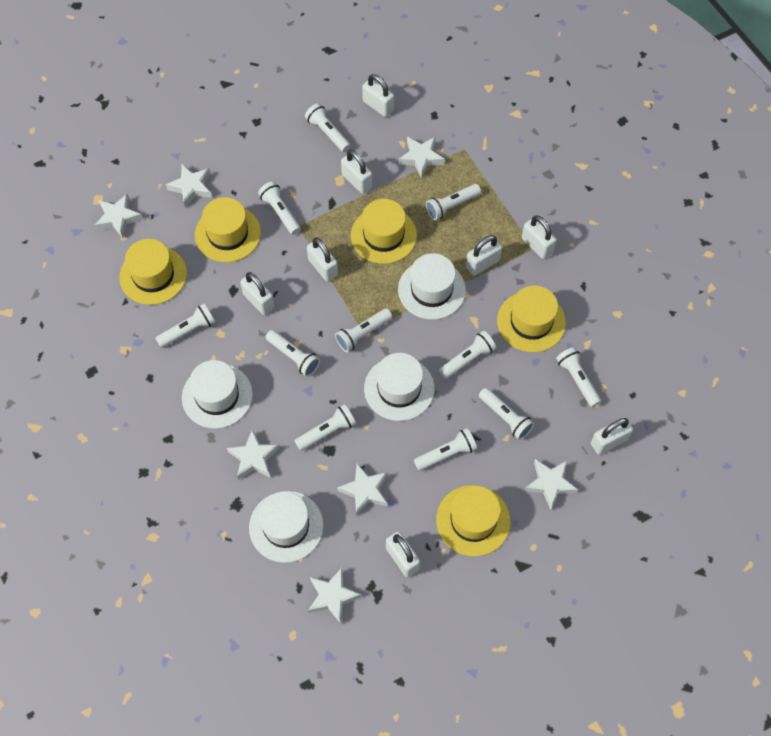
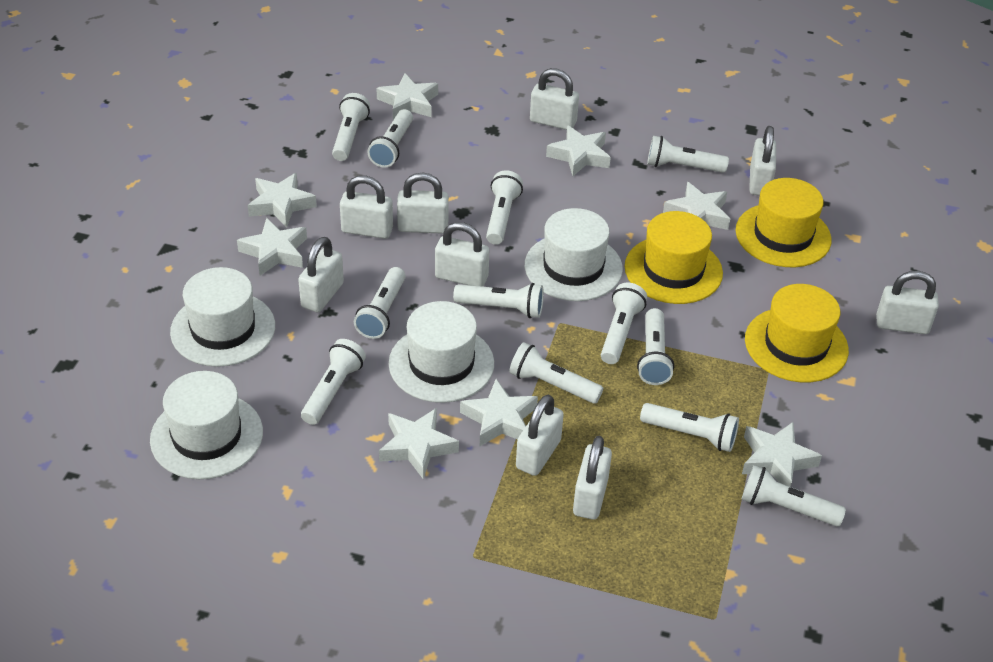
white flashlight: [155,304,215,348] [258,181,301,235] [266,330,320,377] [295,404,356,451] [305,103,351,152] [335,308,392,352] [414,428,477,471] [426,184,481,220] [439,331,496,379] [479,388,534,440] [556,347,601,407] = 11 -> [301,339,366,425] [332,93,370,161] [354,267,406,339] [368,109,413,168] [453,283,544,318] [486,170,523,245] [509,342,603,404] [601,283,647,364] [637,308,674,385] [640,403,739,452] [647,136,729,173] [741,465,846,526] = 12
white padlock: [240,272,275,315] [307,238,338,282] [341,150,372,194] [362,74,394,117] [386,532,420,577] [466,235,502,276] [522,216,556,259] [591,417,633,455] = 8 -> [298,237,344,312] [340,175,393,239] [397,173,449,234] [435,222,489,287] [516,395,564,476] [530,68,579,130] [573,436,612,520] [749,126,776,196] [876,271,939,334] = 9
white star: [95,194,143,238] [166,164,212,208] [227,429,280,480] [308,568,361,624] [337,463,388,516] [398,137,445,179] [524,459,578,510] = 7 -> [237,218,307,276] [248,173,317,228] [376,73,438,120] [379,408,459,479] [460,379,538,447] [546,125,611,176] [663,182,730,230] [742,422,822,487] = 8
yellow hat: [120,239,187,305] [195,197,261,262] [351,199,417,264] [436,485,510,557] [497,286,566,352] = 5 -> [624,211,723,304] [736,178,832,267] [745,284,849,382] = 3

